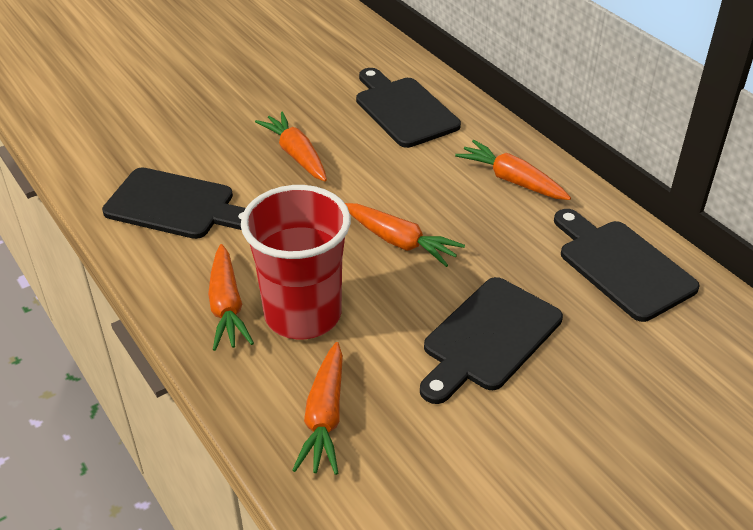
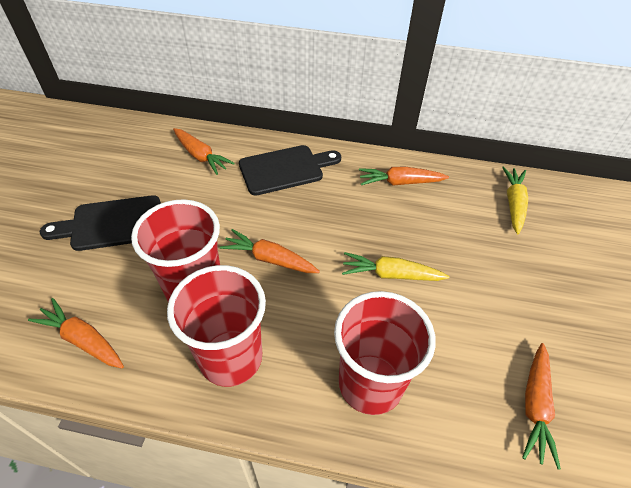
black cutting board: [102,168,245,239] [356,68,461,148] [420,277,563,404] [554,209,700,322] = 4 -> [40,195,161,251] [239,145,341,196] = 2
red cup: [241,185,351,339] = 1 -> [131,199,220,302] [167,265,266,387] [334,291,436,415] = 3
yellow carrot: none = 0 -> [342,252,450,281] [502,167,528,234] = 2

